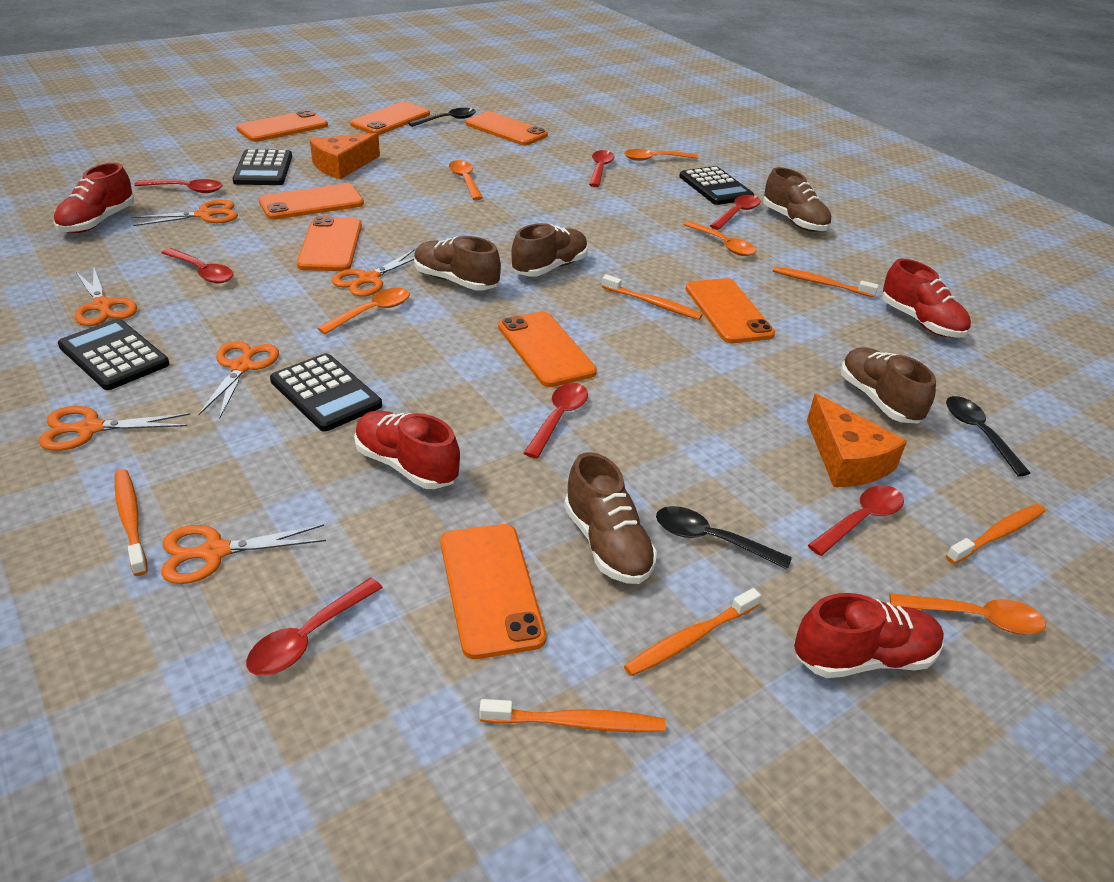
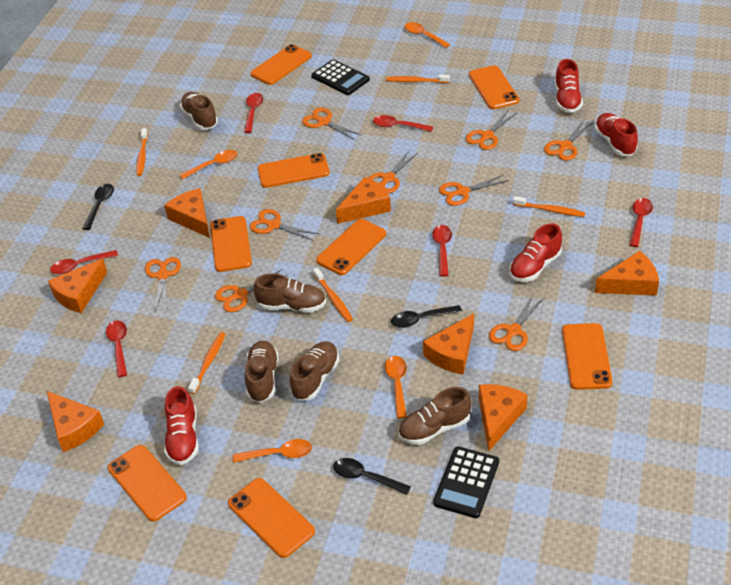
black calculator: [58,319,170,390] [232,149,292,185] [270,353,382,431] [679,166,754,205] = 4 -> [311,59,370,95] [433,446,499,518] = 2
orange cheese: [310,133,380,179] [807,393,907,487] = 2 -> [47,391,104,452] [48,258,107,313] [164,188,210,238] [336,177,391,224] [423,313,474,375] [479,384,528,451] [595,251,659,296] = 7
orange scissors: [39,406,190,451] [75,268,137,326] [132,199,238,226] [161,524,326,584] [198,341,279,419] [332,249,415,297] = 6 -> [145,257,181,311] [215,269,288,312] [250,209,318,241] [302,108,361,140] [369,151,418,194] [439,175,509,206] [466,110,516,150] [489,295,544,351] [544,120,592,161] = 9
orange spoon: [317,288,410,334] [449,160,483,200] [624,149,698,161] [683,221,756,256] [889,593,1046,635] = 5 -> [180,150,238,180] [233,439,312,463] [385,356,407,419] [405,22,450,48] = 4
orange toothbrush: [115,469,148,576] [480,699,665,732] [602,275,703,320] [624,588,761,676] [773,266,879,297] [946,504,1045,564] = 6 -> [136,128,148,176] [188,332,225,394] [313,268,353,322] [386,75,450,83] [513,196,585,217] = 5
red spoon: [134,179,222,193] [162,248,233,283] [246,578,383,676] [524,383,588,459] [589,150,615,187] [710,195,761,230] [808,485,904,556] = 7 -> [50,250,118,274] [106,321,127,377] [244,93,263,133] [373,115,433,132] [432,225,452,277] [629,198,653,247] = 6

